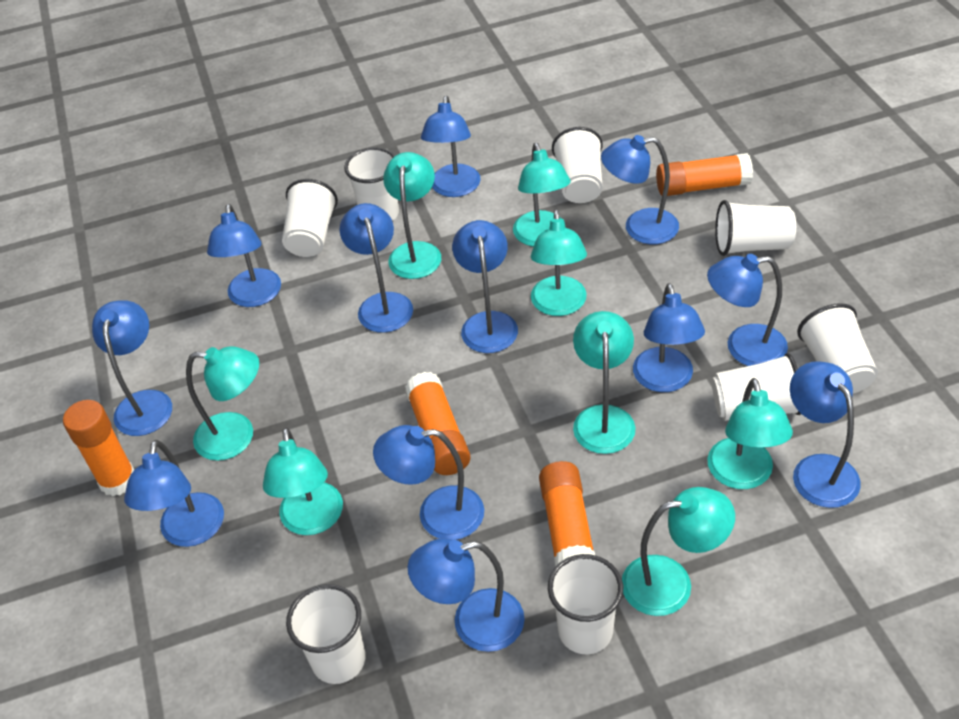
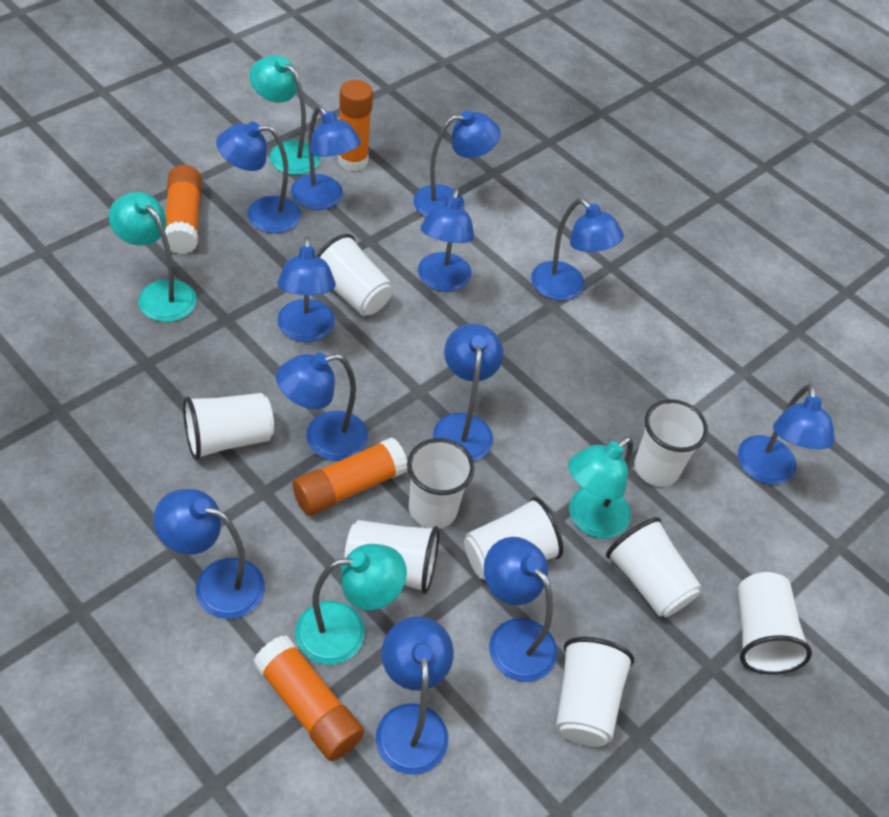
turquoise lamp: [186,346,259,461] [263,427,343,535] [383,152,441,279] [513,143,571,247] [531,210,587,316] [573,311,636,454] [622,487,735,616] [707,378,793,489] = 8 -> [109,192,197,322] [249,55,321,175] [295,544,407,665] [568,437,633,539] = 4
white cup: [282,179,338,257] [286,584,366,684] [344,148,399,221] [548,554,623,654] [552,127,603,203] [712,353,801,421] [715,200,796,256] [797,303,878,394] = 8 -> [183,393,274,460] [316,234,393,316] [344,520,439,594] [407,438,475,529] [464,497,563,580] [556,637,634,747] [606,517,701,617] [634,399,708,487] [738,572,812,675] = 9

